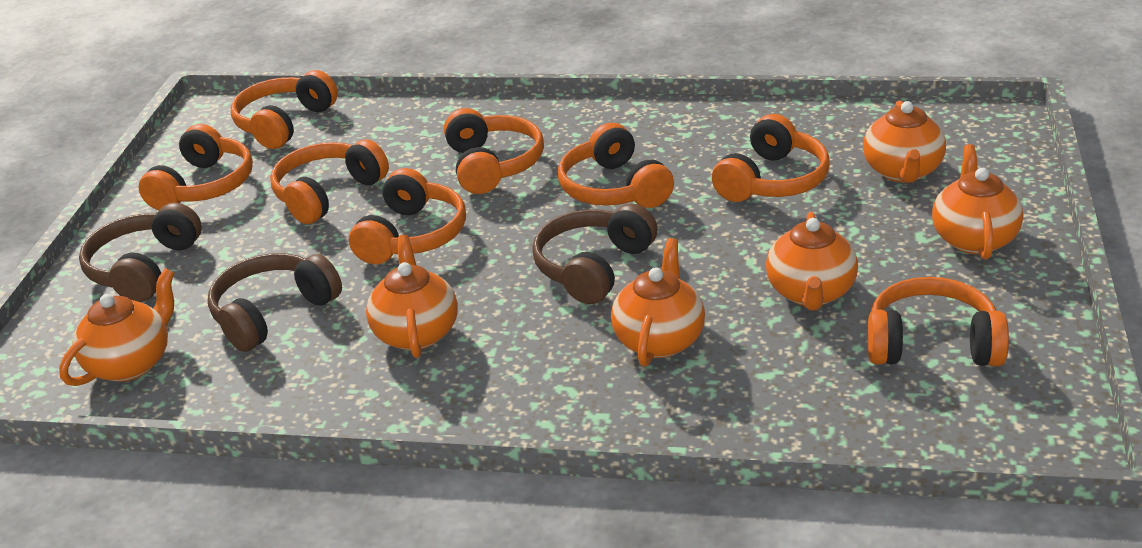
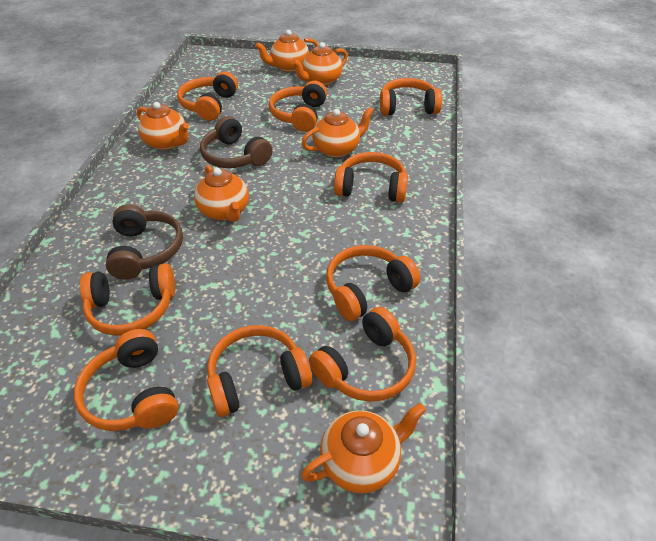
brown headphones: [79,203,202,302] [208,253,342,352] [532,204,658,304] = 3 -> [106,204,183,280] [200,116,273,168] = 2
orange headphones: [139,124,253,210] [231,70,338,149] [270,139,389,224] [349,168,466,264] [444,108,544,194] [558,123,674,208] [712,114,830,202] [868,277,1009,366] = 8 -> [74,329,178,431] [80,263,175,336] [177,72,238,121] [207,325,312,417] [269,81,327,132] [309,307,416,402] [326,245,420,321] [334,152,408,202] [380,78,442,115] = 9

